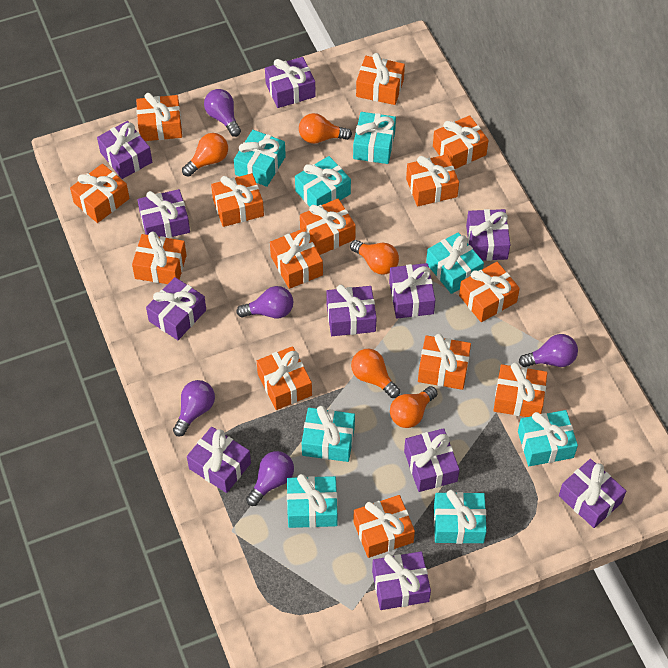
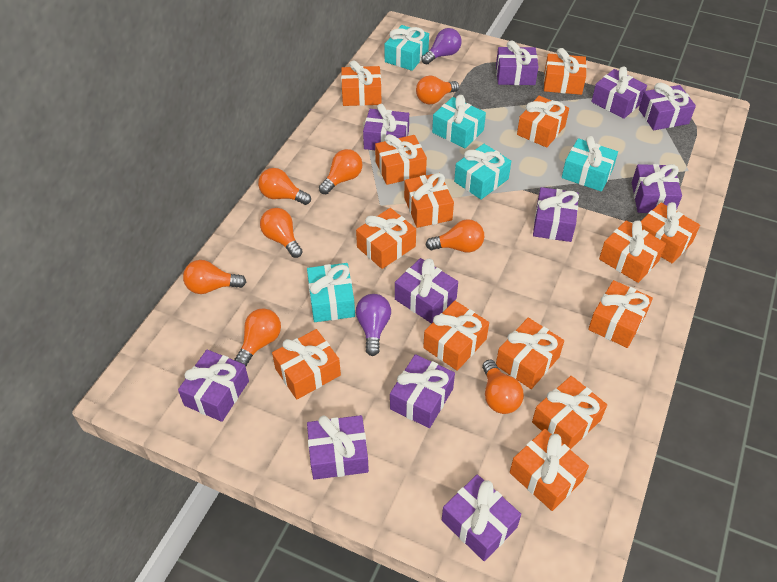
orange light bulb: [182,133,228,176] [299,113,352,144] [350,240,399,275] [351,349,400,398] [390,386,437,428] = 5 -> [183,260,246,294] [234,308,281,367] [258,168,311,205] [260,208,303,258] [319,149,362,195] [416,76,459,104] [426,219,484,253] [482,360,524,414] = 8
purple light bulb: [173,380,215,437] [204,89,241,137] [236,286,293,318] [246,451,294,506] [519,334,578,367] = 5 -> [356,294,391,356] [421,28,462,64] = 2
turquoise gift: [234,130,286,187] [287,474,337,528] [295,156,351,207] [302,406,355,462] [353,112,396,164] [426,232,484,294] [434,490,487,544] [518,410,578,466] = 8 -> [307,263,355,322] [385,25,429,71] [432,95,486,148] [454,144,511,200] [562,136,618,192] = 5

